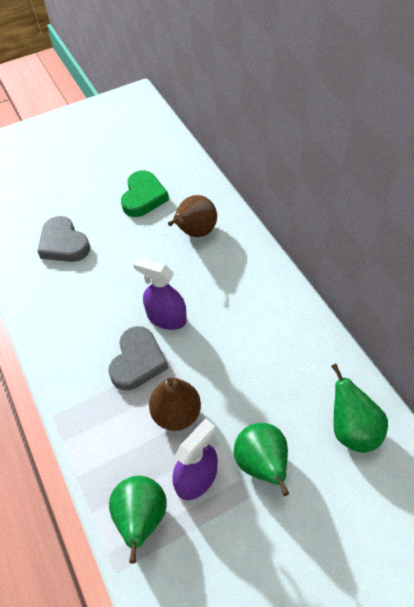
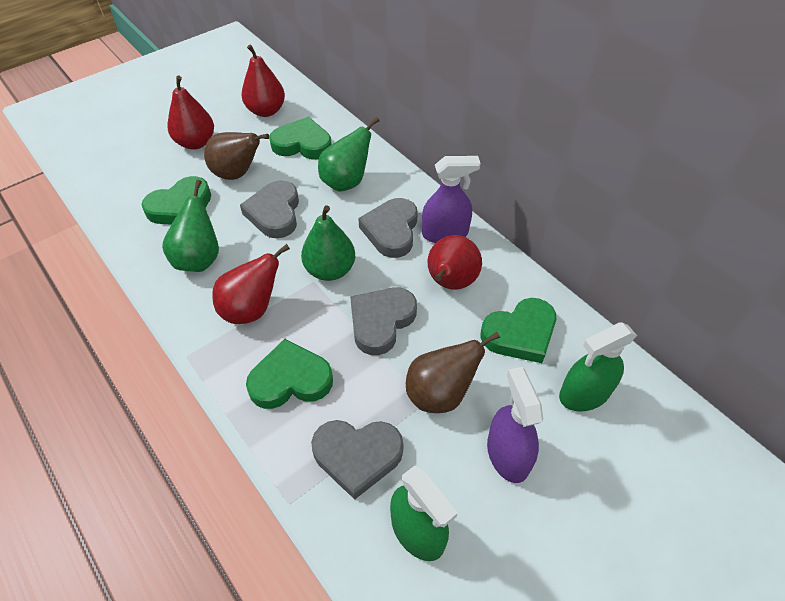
green heart: [121,170,169,217] = 1 -> [142,176,211,225] [246,339,333,409] [269,117,332,160] [481,298,556,363] = 4
green spray bottle: none = 0 -> [390,466,458,561] [559,322,637,411] = 2
grey heart: [37,216,90,262] [108,326,168,390] = 2 -> [240,180,299,238] [311,420,404,500] [350,288,417,355] [358,198,418,258] = 4
red pear: none = 0 -> [167,76,214,149] [212,244,290,324] [241,44,285,117] [428,235,482,290] = 4

